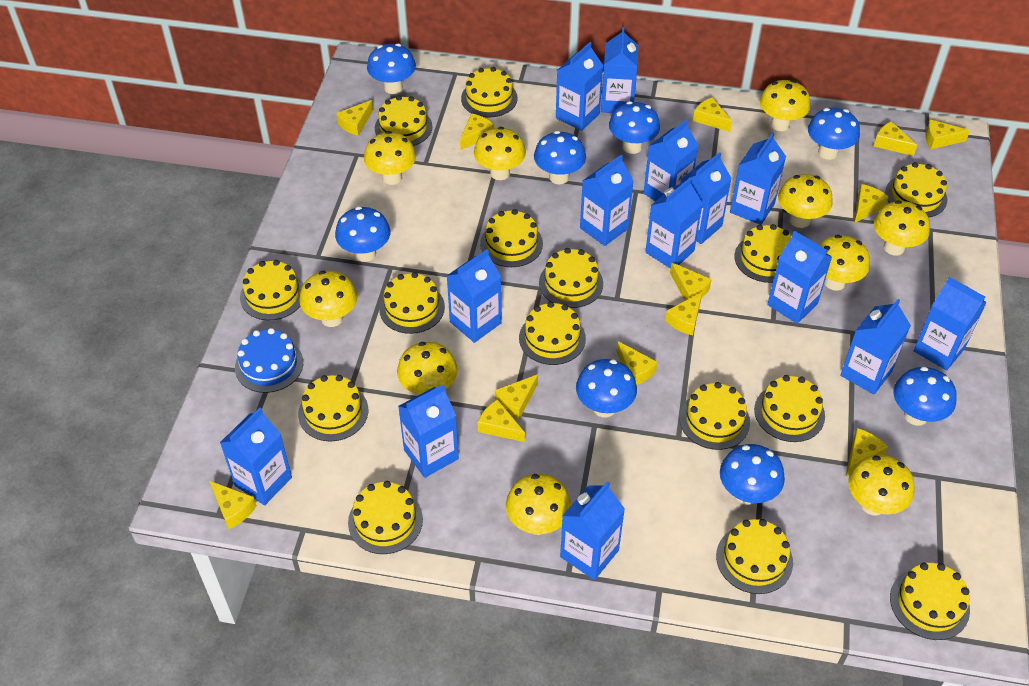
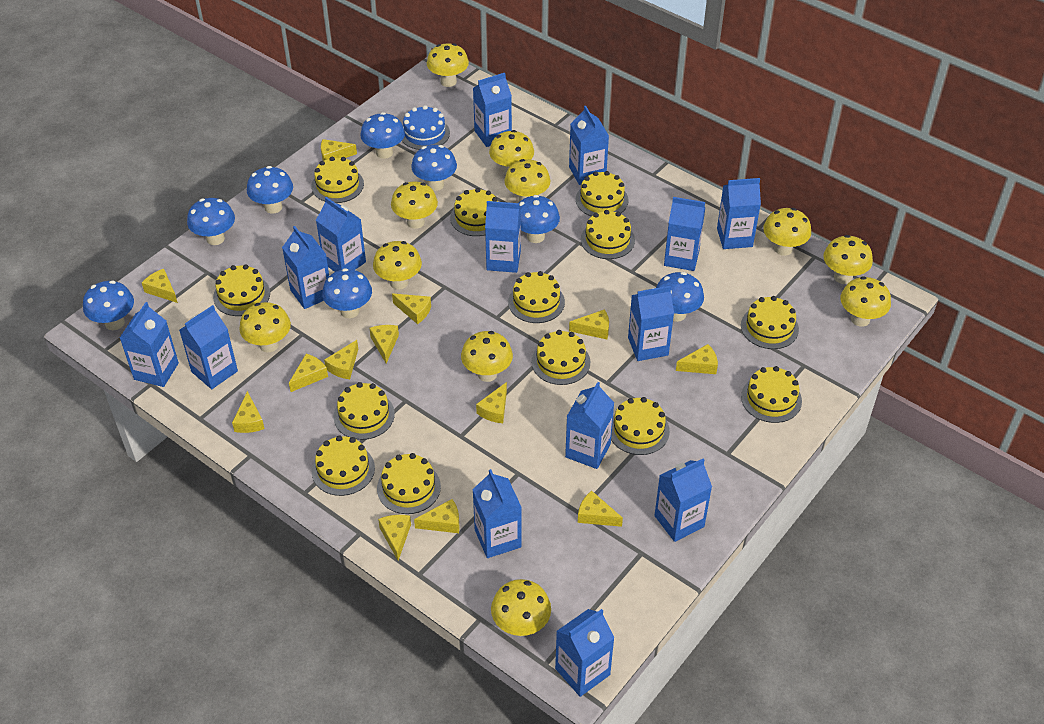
yellow cake: [240,260,303,320] [298,375,368,441] [348,481,423,554] [375,95,433,146] [379,272,445,334] [461,67,518,118] [480,209,543,267] [519,302,586,365] [539,248,603,308] [679,382,750,450] [716,519,793,594] [734,224,792,283] [754,375,825,442] [885,162,948,218] [890,563,970,640] = 15 -> [213,264,270,316] [311,157,364,203] [312,435,375,496] [334,382,395,440] [377,453,441,514] [450,188,498,236] [508,271,565,323] [531,330,590,385] [576,171,629,217] [581,210,635,259] [611,397,670,455] [741,296,799,349] [741,366,802,423] = 13
yellow mushroom: [299,271,357,327] [364,131,416,185] [397,342,458,395] [474,127,526,180] [506,473,571,535] [760,80,810,131] [778,174,833,228] [820,235,870,291] [848,454,915,516] [874,200,930,256] = 10 -> [239,302,291,352] [373,241,422,290] [391,182,438,229] [427,43,469,87] [461,331,513,382] [489,130,534,175] [491,579,551,636] [504,159,550,202] [763,208,811,256] [823,235,873,284] [840,276,891,327] = 11

